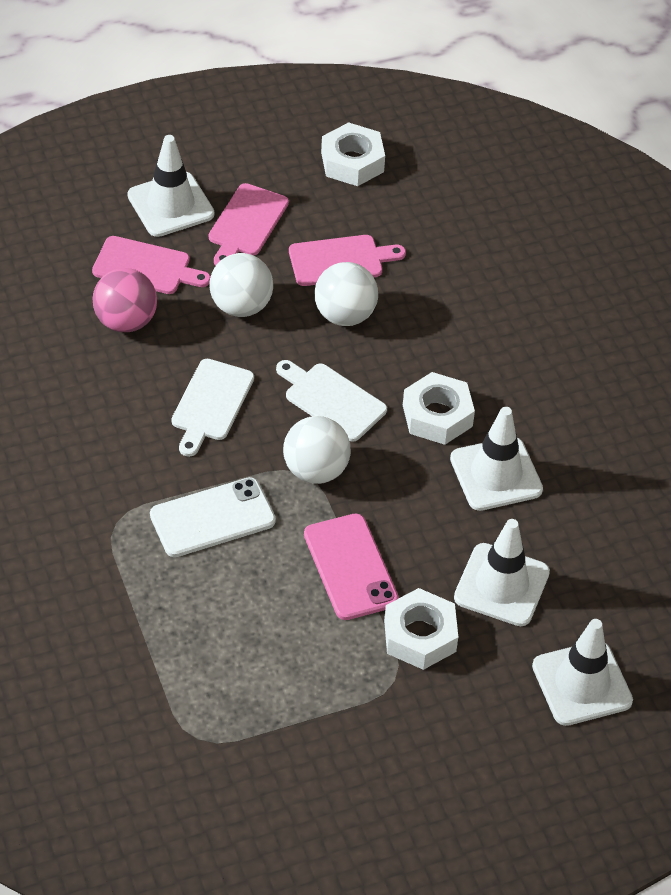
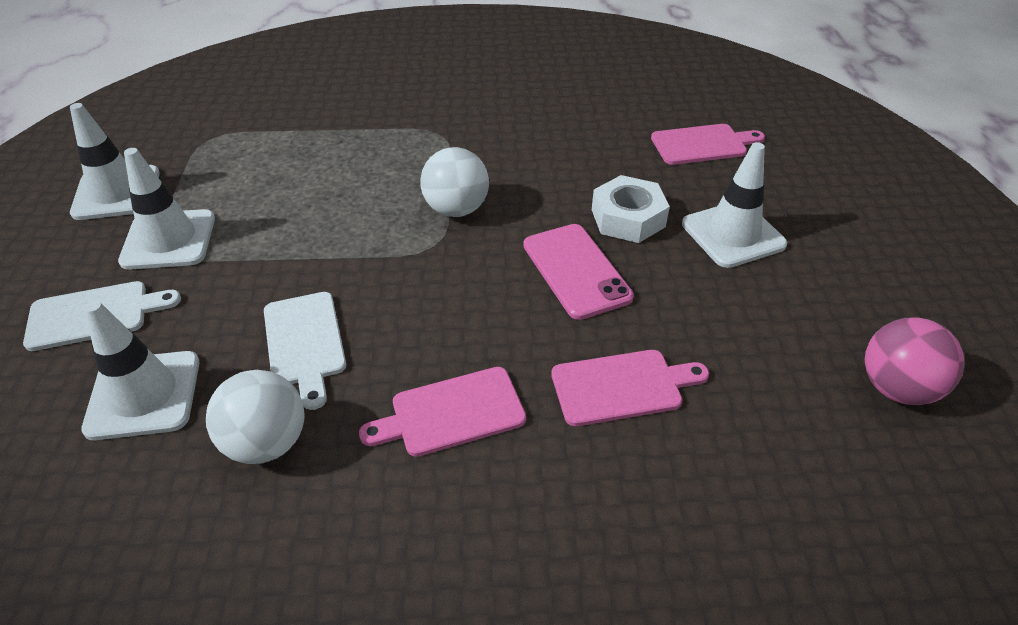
white ball: [209,253,273,317] [283,416,351,484] [315,262,378,326] = 3 -> [206,370,305,464] [420,147,489,217] = 2
white nut: [321,122,385,186] [384,588,458,670] [403,372,475,445] = 3 -> [592,175,670,243] = 1
white phone: [150,477,276,557] = 1 -> none = 0

